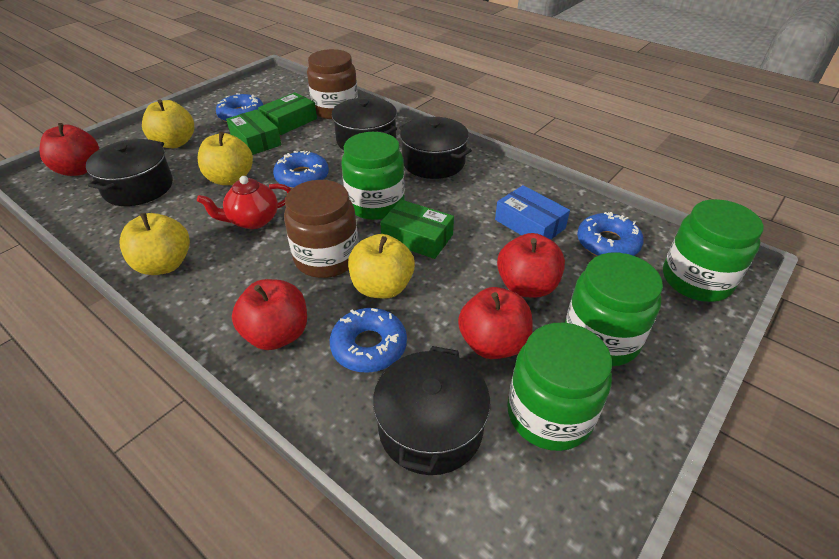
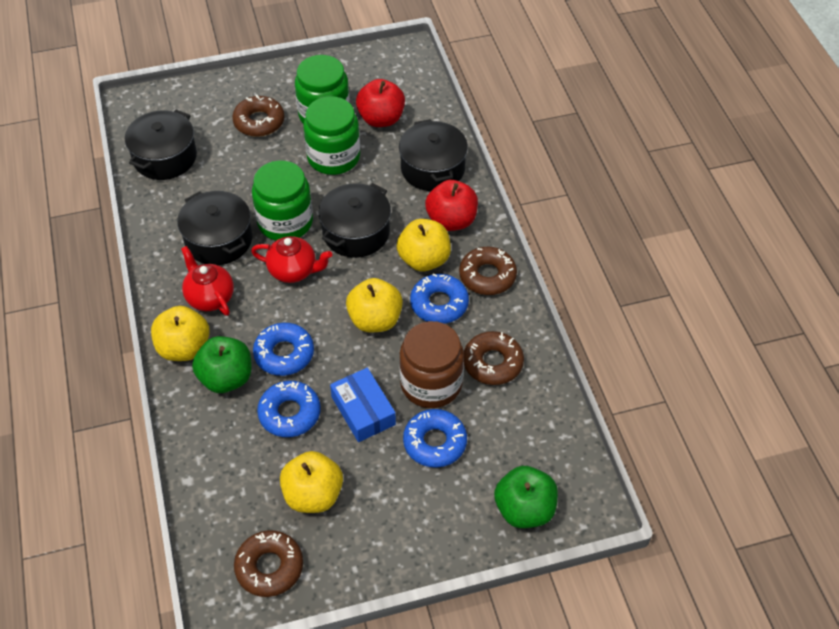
brown donut: none = 0 -> [232,94,285,137] [234,530,303,597] [459,247,517,295] [464,331,524,385] = 4
brown jar: [284,180,358,278] [307,49,358,119] = 2 -> [399,321,464,408] = 1
green apple: none = 0 -> [192,336,252,393] [494,466,558,528] = 2
green box: [226,109,281,155] [258,92,317,135] [380,200,454,259] = 3 -> none = 0
green jar: [341,132,405,220] [507,323,612,451] [565,253,663,366] [663,199,764,302] = 4 -> [252,160,313,241] [295,55,350,124] [303,96,360,175] = 3
red apple: [39,123,99,176] [232,279,307,350] [458,287,533,359] [497,233,565,298] = 4 -> [356,79,405,127] [425,180,478,231] = 2
red teapot: [197,176,291,229] = 1 -> [181,246,234,316] [251,236,332,283] = 2

